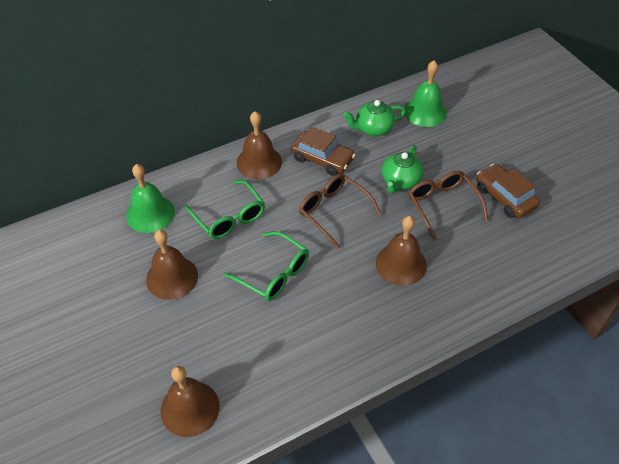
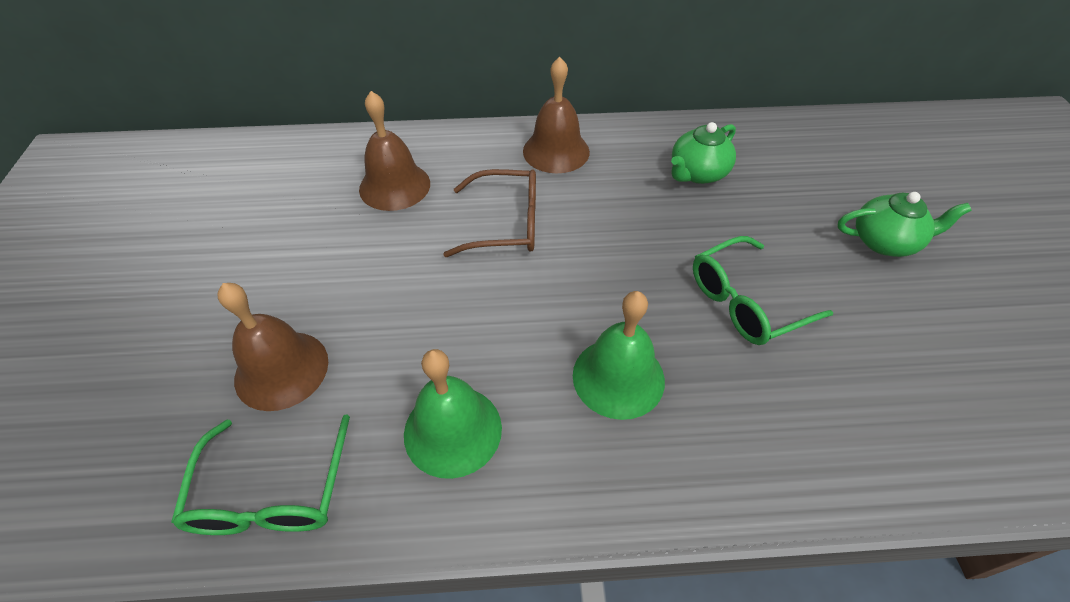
brown bell: [146,230,198,300] [161,366,220,437] [237,111,282,179] [376,216,427,286] = 4 -> [217,283,328,411] [359,91,430,211] [523,57,590,173] = 3
brown car: [291,126,355,176] [476,164,540,218] = 2 -> none = 0
brown glasses: [299,174,381,249] [409,171,488,240] = 2 -> [443,169,536,257] = 1

